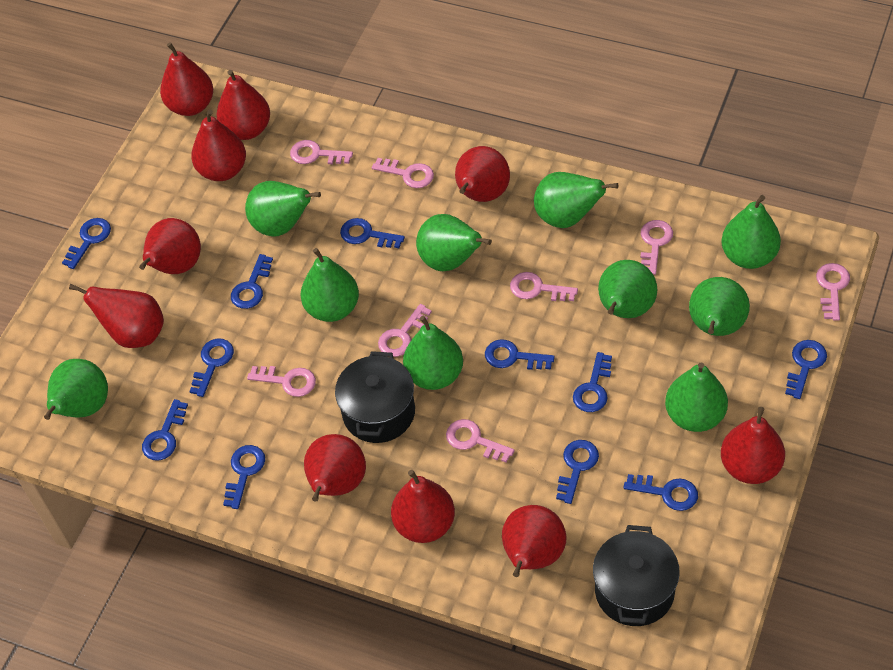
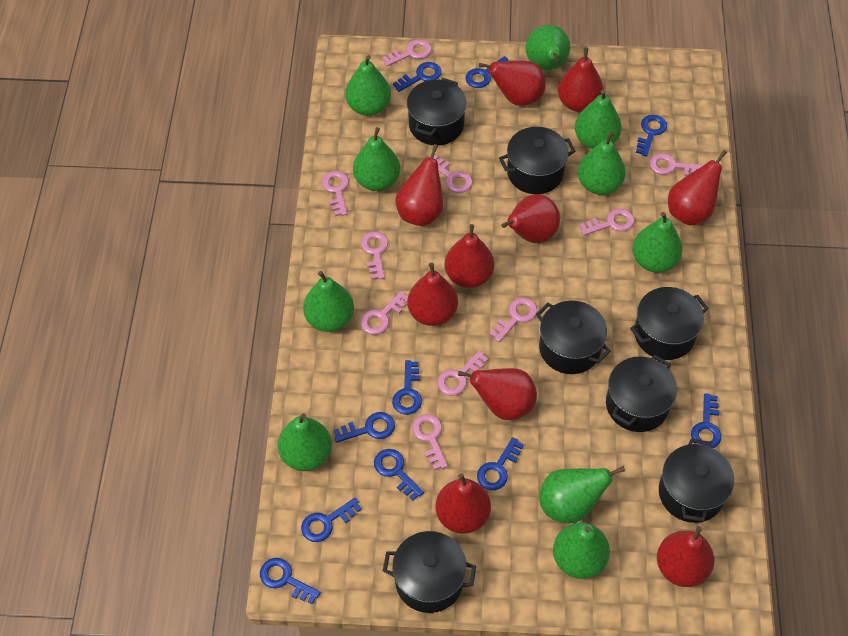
black pot: [335,351,415,443] [593,525,680,626] = 2 -> [383,531,476,613] [407,78,467,145] [499,127,576,194] [536,301,611,374] [606,355,677,432] [630,287,709,360] [659,439,734,523] = 7
blue key: [62,218,111,269] [142,399,188,461] [189,339,234,397] [223,445,265,509] [231,254,273,309] [340,218,405,248] [485,339,555,370] [556,440,599,504] [573,352,612,412] [623,474,698,511] [785,340,827,399] = 11 -> [260,558,321,604] [301,498,362,542] [334,412,395,443] [374,449,424,501] [392,360,422,415] [393,62,442,92] [465,56,509,88] [477,437,524,490] [636,115,667,157] [691,393,721,448] = 10
pink key: [247,366,316,397] [290,140,353,164] [372,158,434,188] [378,304,432,357] [446,419,515,463] [510,272,578,301] [640,220,673,275] [816,263,850,321] = 8 -> [322,171,349,216] [360,291,408,335] [361,231,388,279] [382,39,431,66] [412,414,448,470] [433,155,473,193] [437,351,488,396] [490,298,537,342] [579,209,634,236] [649,153,703,176] = 10

